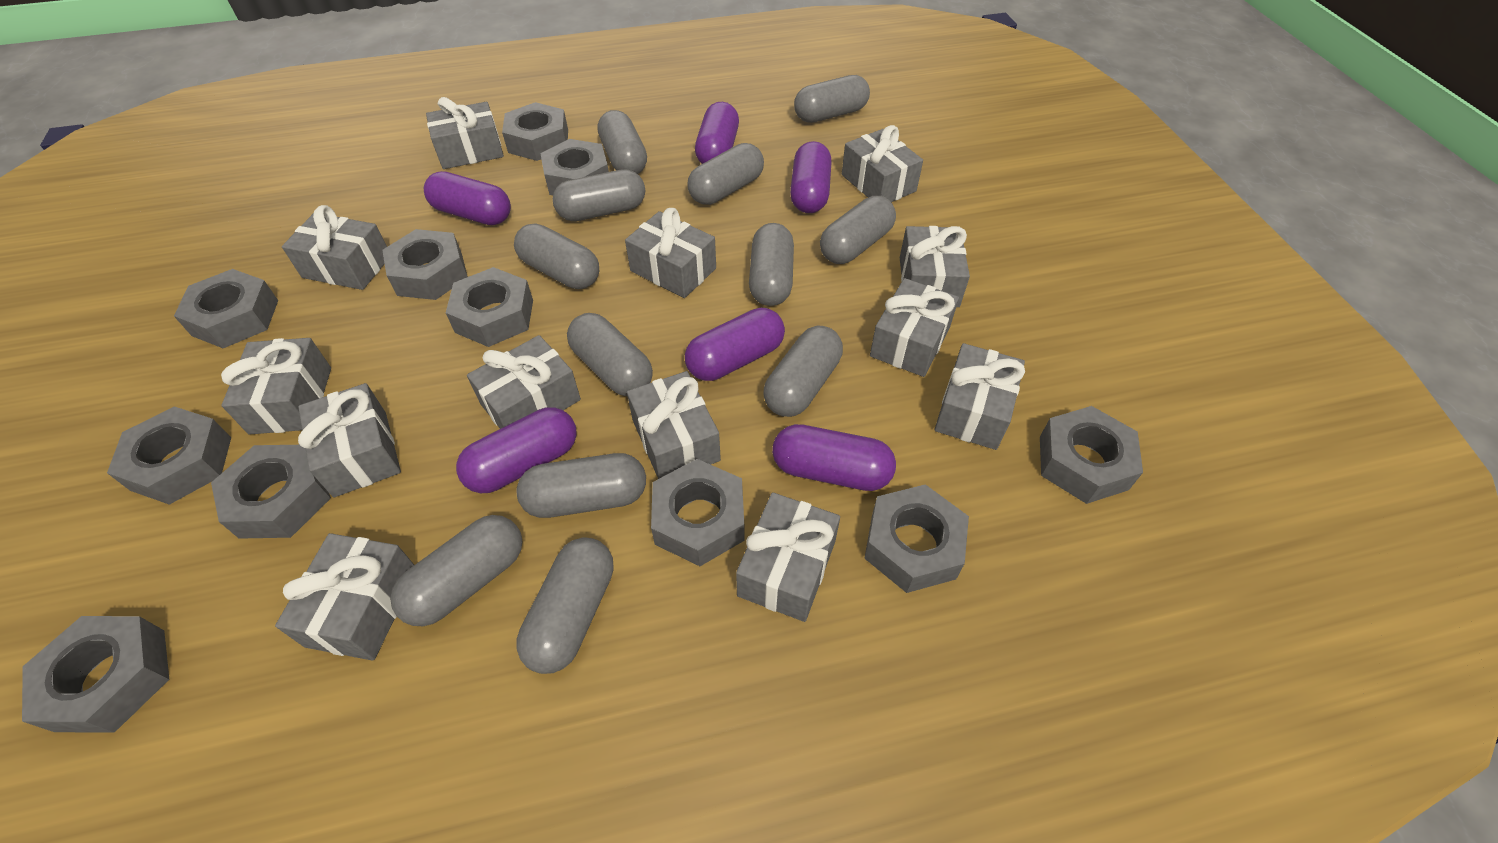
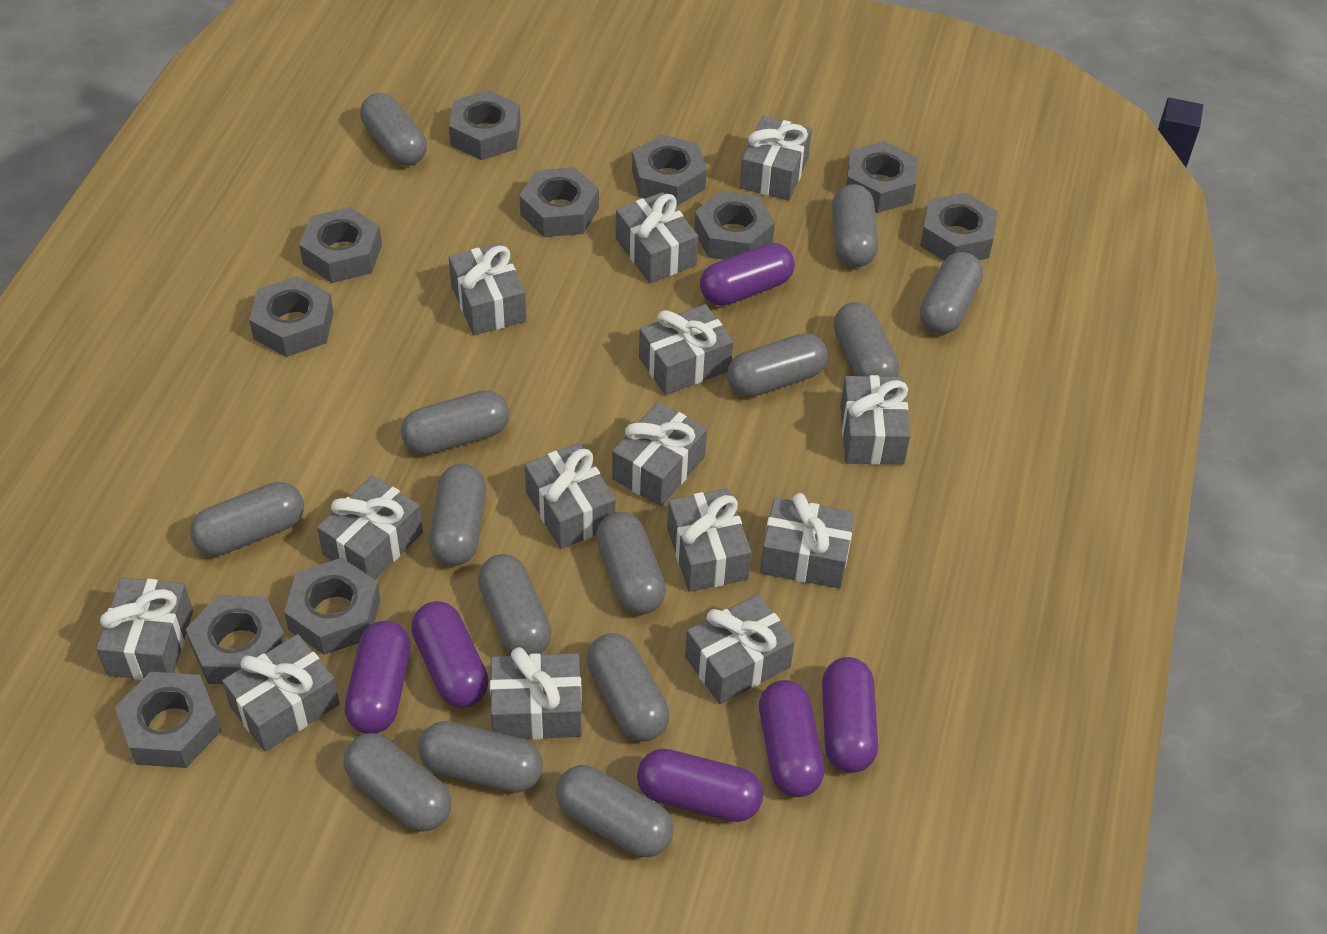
grey capsule: [390,515,523,626] [514,223,599,289] [516,453,646,518] [516,537,614,674] [553,169,645,221] [567,313,653,396] [598,110,647,174] [687,143,764,205] [749,223,794,306] [763,326,843,417] [794,75,870,123] [820,196,896,264] = 12 -> [190,482,304,556] [344,733,451,832] [360,93,427,166] [401,390,509,455] [418,721,543,793] [429,464,486,566] [478,554,551,655] [556,765,674,857] [587,633,669,741] [596,512,666,615] [727,333,828,397] [832,184,878,267] [834,302,899,377] [920,252,983,334] = 14
grey gift: [221,338,331,435] [275,533,414,661] [282,205,387,290] [298,383,401,497] [426,97,504,169] [467,335,581,429] [625,208,716,298] [627,371,721,479] [736,492,840,622] [842,125,923,202] [870,278,959,377] [900,226,970,307] [934,343,1025,450] = 13 -> [96,578,193,680] [222,634,340,752] [317,475,423,579] [449,243,527,335] [490,647,582,740] [525,443,616,549] [612,402,707,506] [616,192,698,283] [639,304,733,395] [667,489,752,592] [685,594,795,704] [740,116,812,201] [760,493,855,589] [840,375,911,465] = 14

